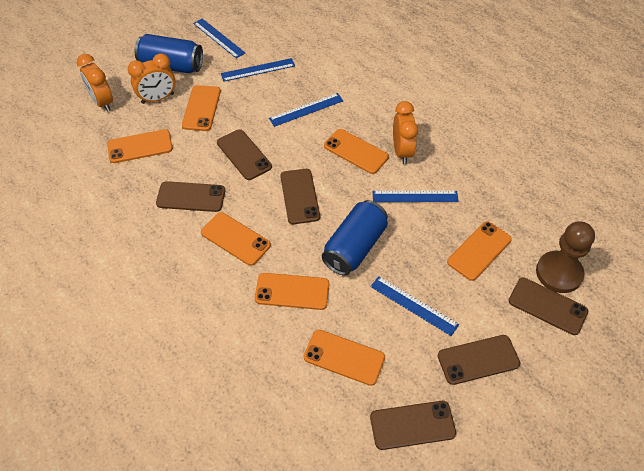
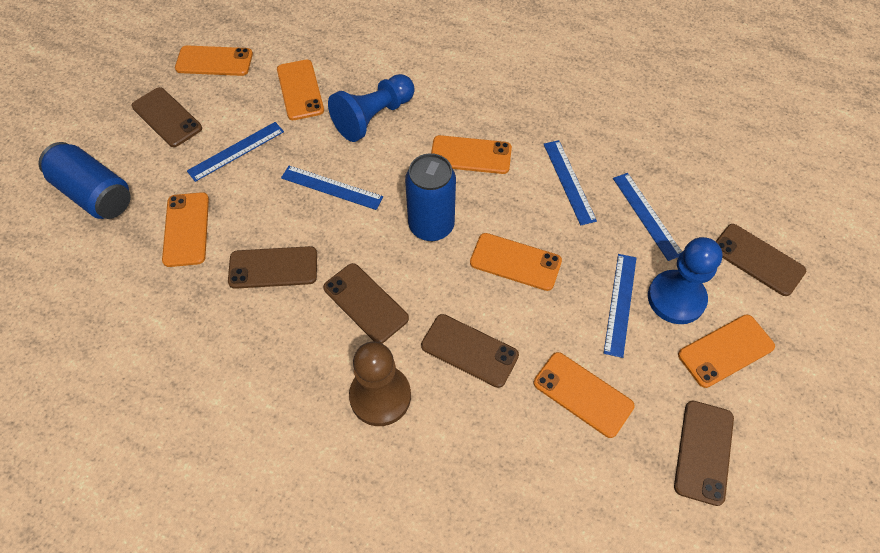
blue pawn: none = 0 -> [328,74,415,142] [648,237,723,324] = 2
orange clock: [77,54,113,112] [128,53,175,104] [393,101,418,164] = 3 -> none = 0

